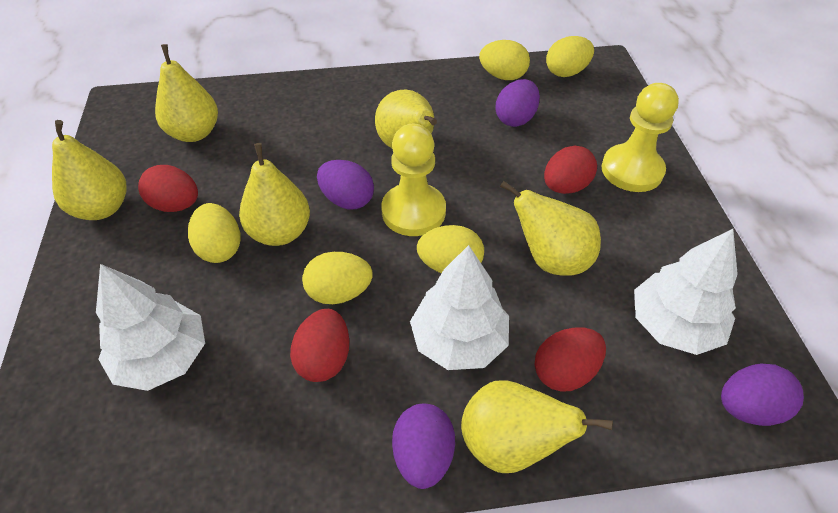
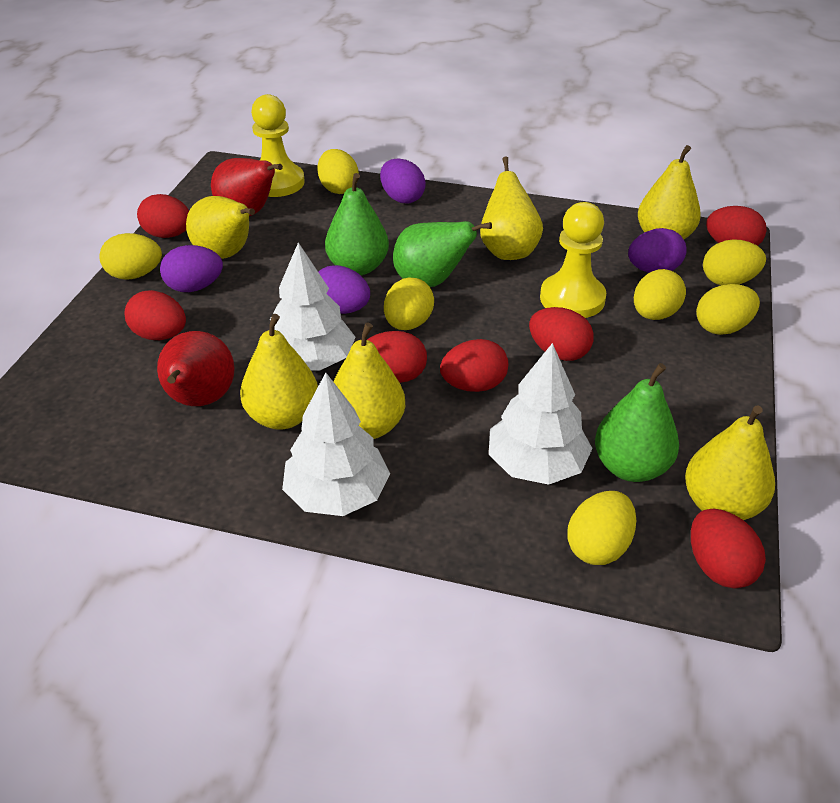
green pear: none = 0 -> [325,173,389,275] [393,221,492,287] [595,363,679,482] = 3
red egg: [138,165,198,212] [290,309,349,382] [535,328,606,392] [544,146,597,194] = 4 -> [124,290,186,340] [137,194,189,238] [367,331,427,383] [440,339,508,392] [529,307,594,361] [691,509,766,589] [706,206,767,246] = 7
red pear: none = 0 -> [157,331,235,406] [211,158,283,216] = 2
yellow egg: [188,203,241,263] [302,252,373,304] [417,225,484,273] [479,40,530,80] [546,36,594,77] = 5 -> [99,233,162,280] [317,149,359,194] [384,277,434,330] [567,491,636,565] [634,269,686,320] [696,284,760,335] [703,239,766,285] = 7

